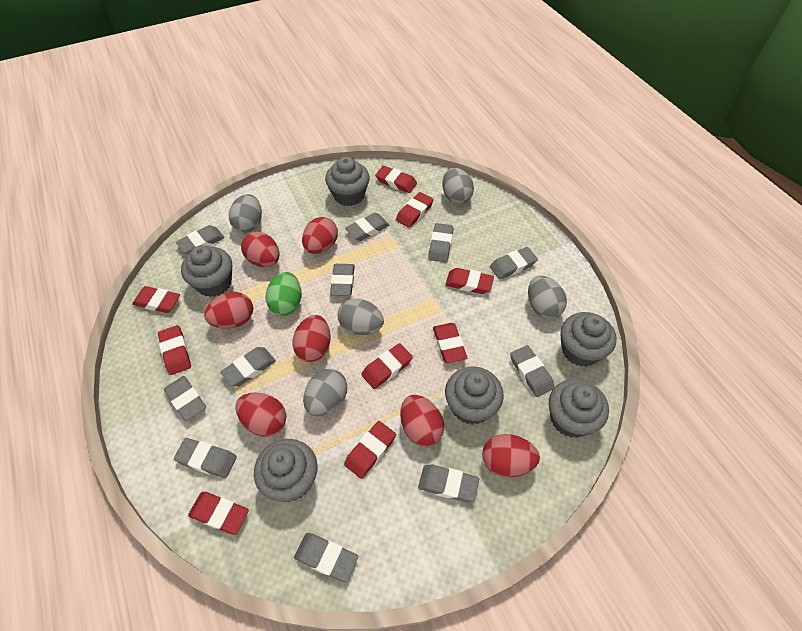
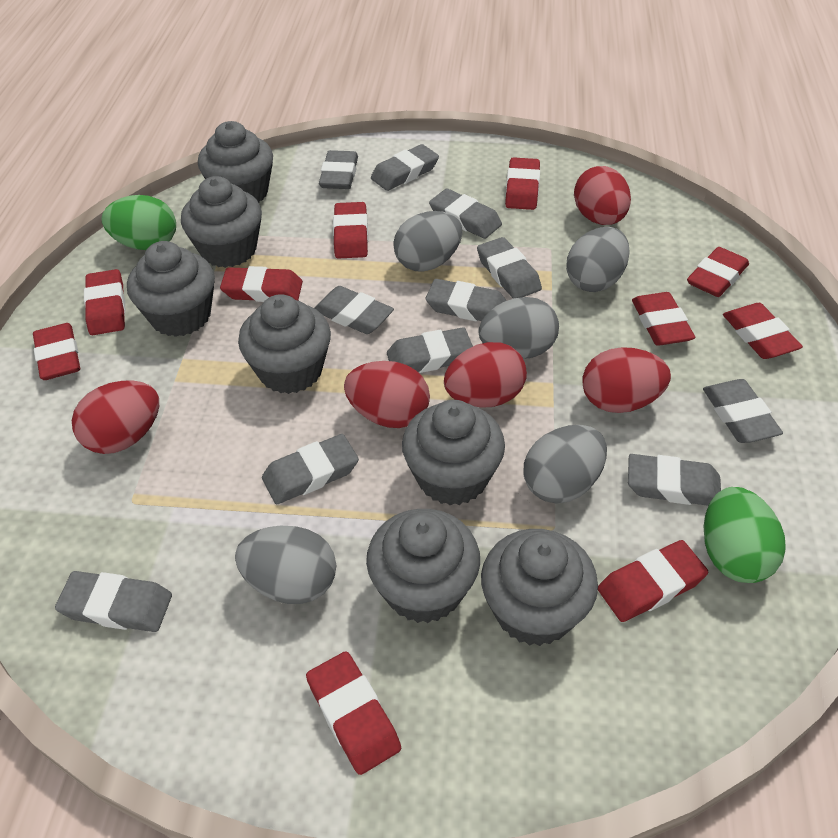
green egg: [265,272,302,316] = 1 -> [102,195,176,250] [704,487,786,583] = 2
grey cupcake: [181,245,232,297] [254,439,318,502] [325,157,370,206] [445,367,504,425] [549,379,609,438] [561,312,617,367] = 6 -> [127,241,215,337] [181,176,262,268] [198,121,273,203] [238,294,331,394] [366,509,480,623] [402,400,505,505] [481,529,598,646] = 7
red egg: [204,292,253,329] [235,392,286,437] [241,232,280,267] [292,315,331,362] [302,217,338,254] [400,395,444,446] [482,434,540,477] = 7 -> [72,381,159,454] [344,361,430,428] [444,342,527,408] [574,166,631,225] [582,347,671,413] = 5
red eraser: [132,286,180,313] [158,325,191,375] [188,492,249,535] [344,421,396,479] [361,343,413,389] [375,166,417,193] [396,192,434,228] [433,323,467,363] [445,268,494,294] = 9 -> [33,323,80,380] [84,269,126,335] [220,266,303,302] [306,651,401,775] [333,202,368,259] [505,157,540,210] [598,540,708,622] [632,292,695,346] [687,247,749,297] [723,303,803,359] = 10

